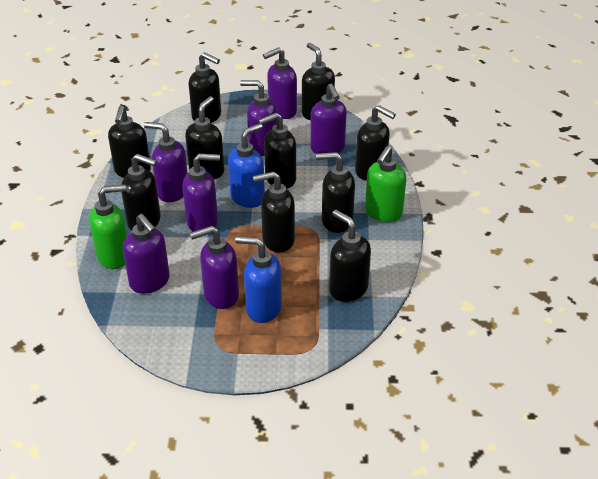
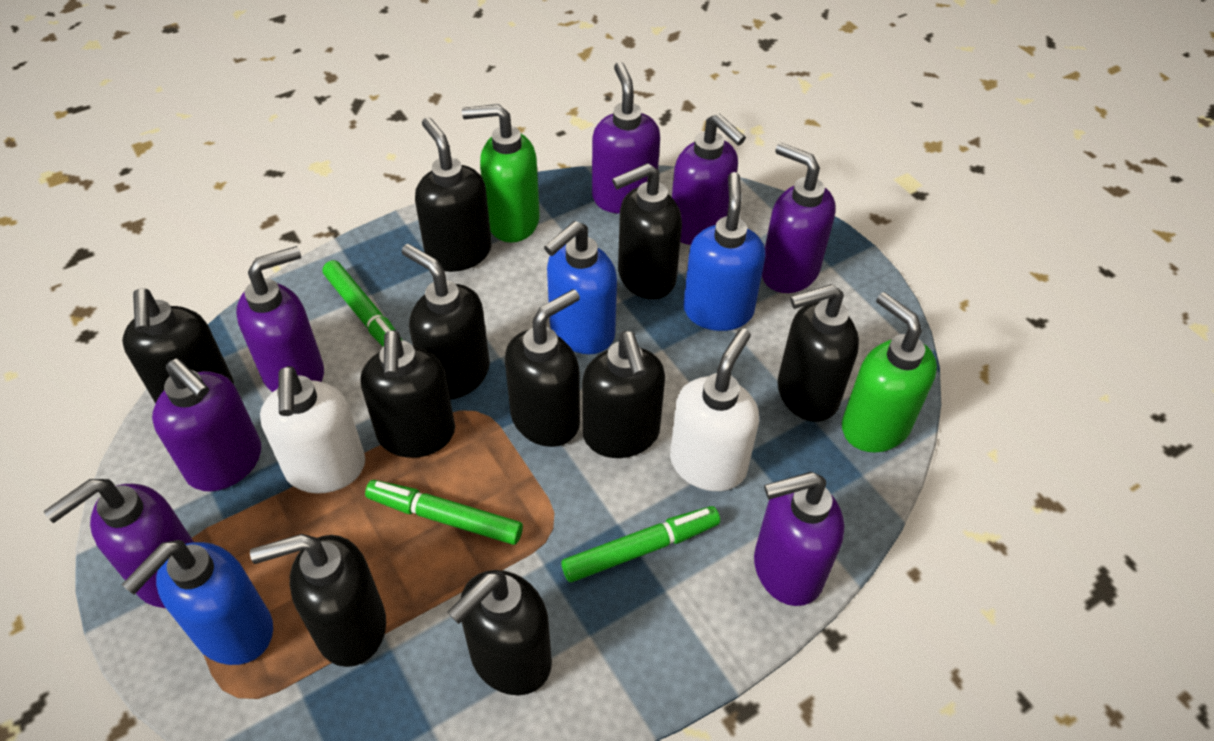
blue soap dispenser: [228,123,265,208] [235,236,282,323] = 2 -> [122,540,273,665] [544,221,617,354] [683,172,765,331] = 3
green marker: none = 0 -> [322,260,402,347] [365,480,523,545] [561,506,720,582] = 3
white soap dispenser: none = 0 -> [260,366,365,494] [670,328,759,491] = 2

